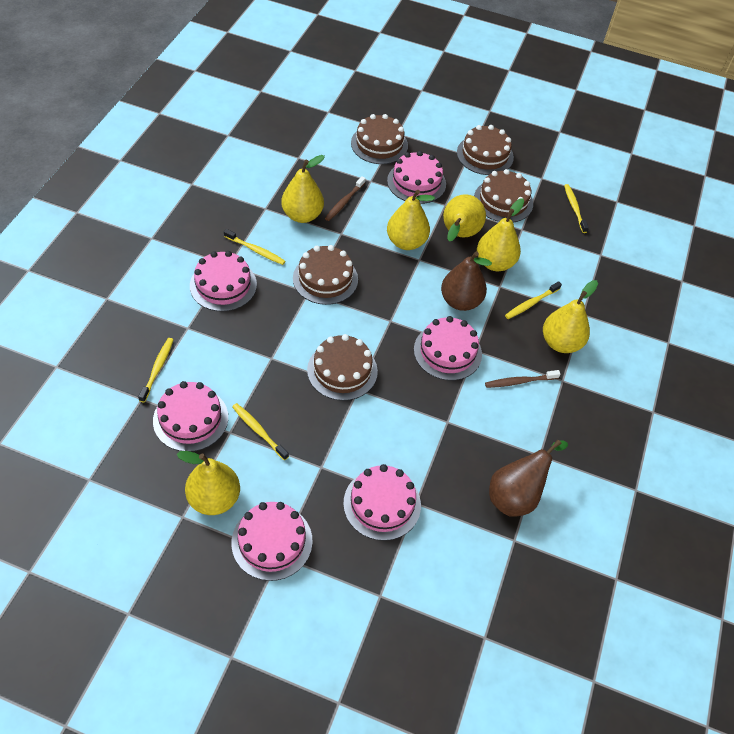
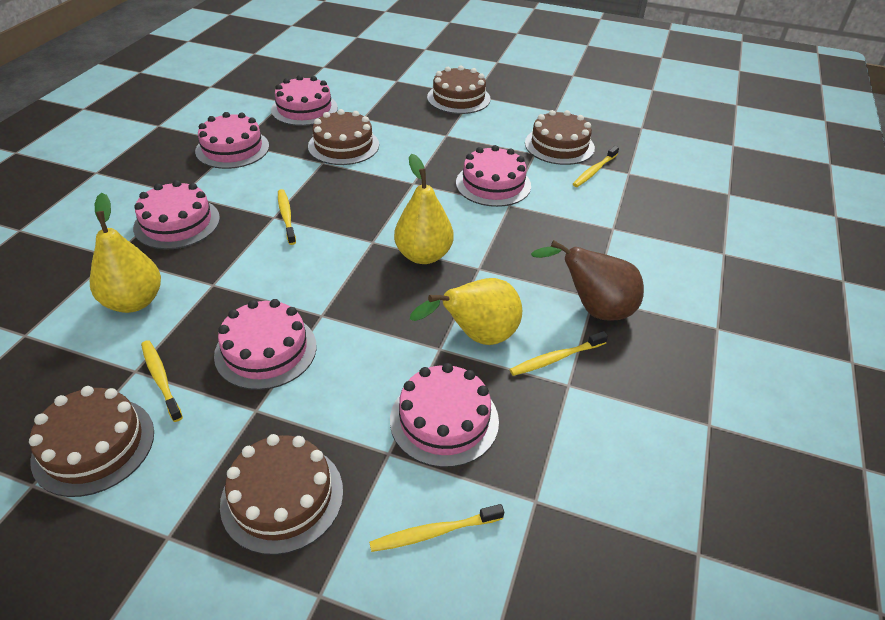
brown pear: [441,251,492,311] [489,440,568,517] = 2 -> [531,240,644,321] = 1
brown toothbrush: [325,176,366,221] [485,370,560,388] = 2 -> none = 0
yellow pear: [177,451,240,515] [281,155,325,223] [387,190,435,250] [443,194,486,242] [477,198,524,271] [543,280,598,353] = 6 -> [90,193,161,313] [394,154,454,264] [410,278,522,345] = 3

